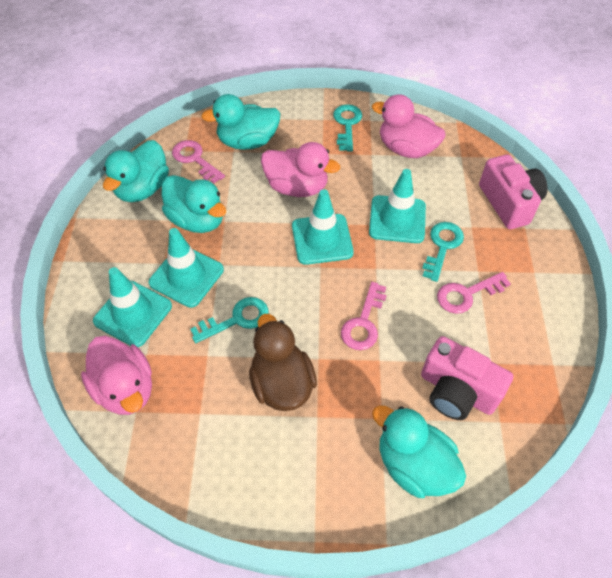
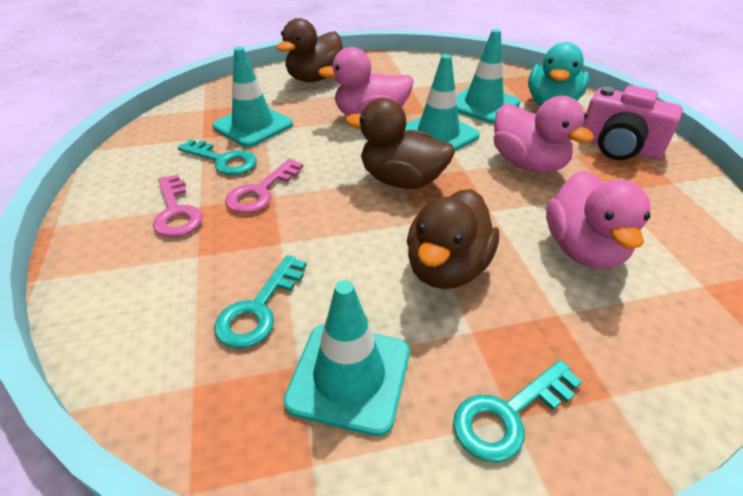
brown duck: [249,314,317,411] = 1 -> [277,18,343,82] [346,98,455,189] [407,189,499,289] = 3
pink camera: [421,336,513,420] [479,154,548,229] = 2 -> [583,85,683,160] = 1
pink key: [172,140,225,183] [341,282,387,350] [437,272,511,314] = 3 -> [153,174,203,237] [225,158,303,214] = 2
turquoise duck: [103,140,169,202] [162,175,226,233] [201,94,280,150] [372,405,466,498] = 4 -> [528,42,589,106] = 1

